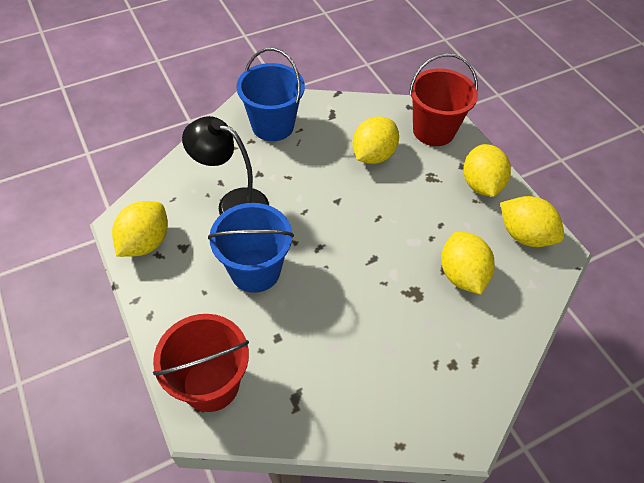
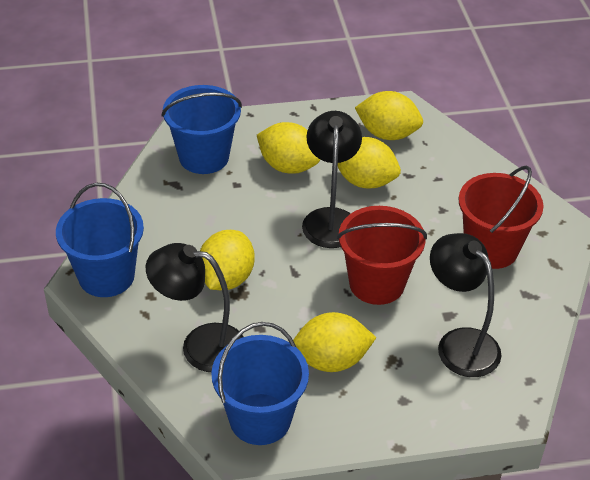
black lamp: [182,116,269,215] = 1 -> [146,243,243,372] [302,111,362,248] [430,233,501,377] = 3
blue bucket: [208,203,294,293] [236,48,305,141] = 2 -> [56,183,144,297] [161,85,242,174] [211,322,309,445] = 3

